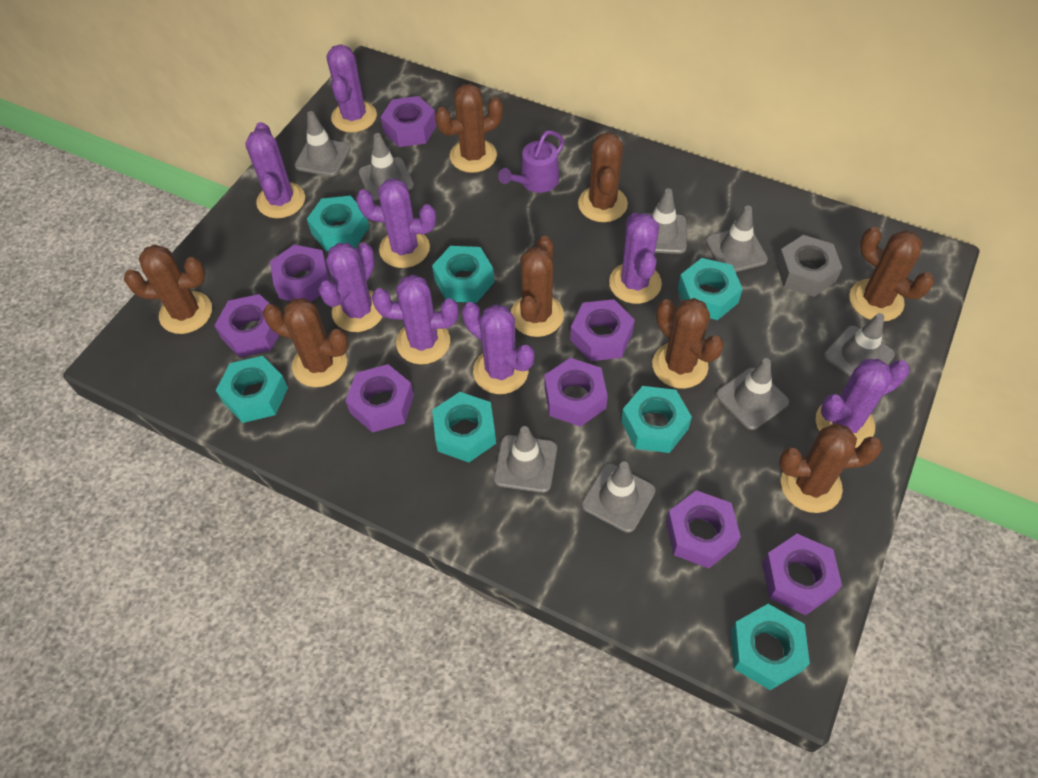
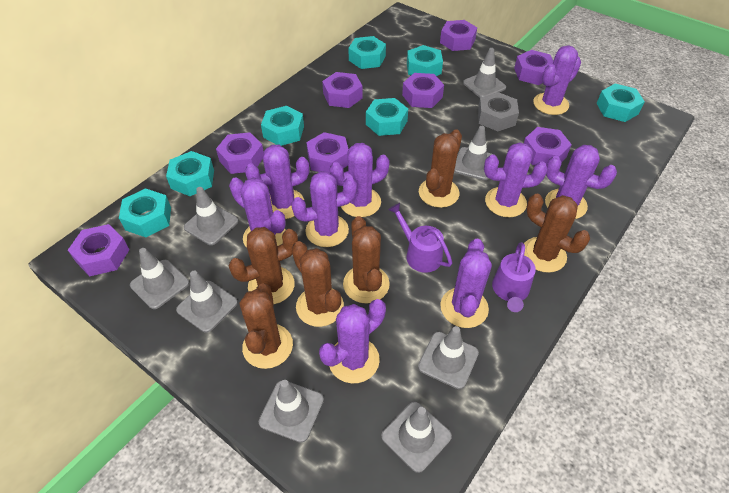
brown cactus: [124,245,212,334] [263,298,348,387] [435,84,503,173] [511,236,564,337] [578,132,628,222] [652,298,724,388] [779,423,882,513] [849,227,934,321] = 8 -> [229,227,298,305] [240,284,293,369] [292,241,344,327] [343,216,390,304] [419,129,462,208] [524,194,590,273] = 6
purple cactus: [245,122,305,218] [318,243,383,332] [327,44,377,133] [356,178,436,268] [372,275,459,364] [462,302,534,394] [609,213,662,304] [816,359,910,448] = 8 -> [229,177,286,248] [245,145,310,219] [291,171,357,247] [319,299,386,383] [329,143,390,217] [441,239,492,328] [484,142,548,217] [533,45,581,115] [545,145,617,219] = 9
purple watering can: [498,130,564,193] = 1 -> [388,203,452,273] [492,242,536,312] = 2

